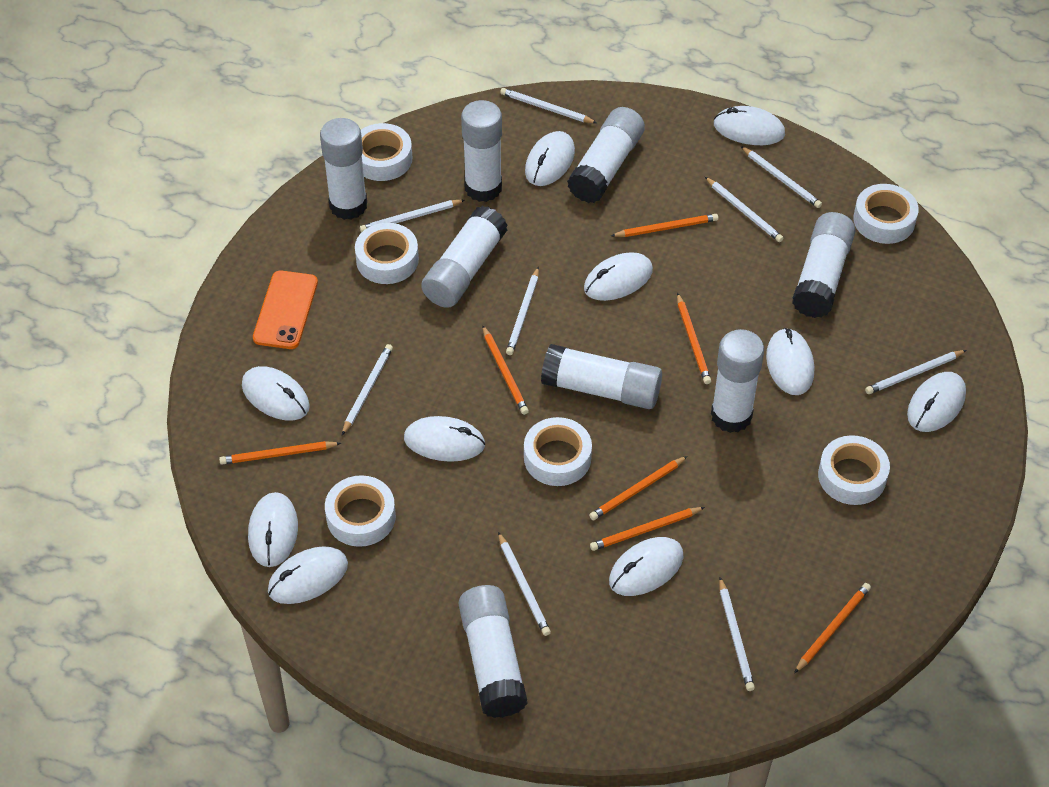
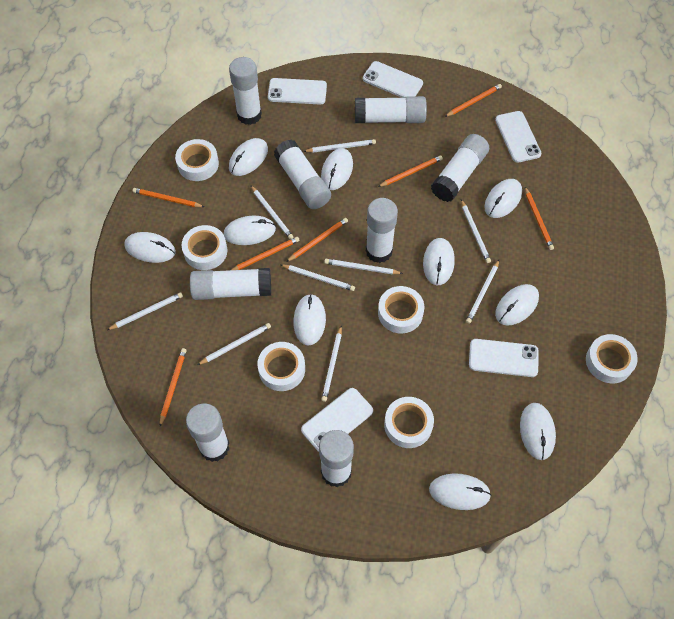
orange phone: [253,270,318,349] = 1 -> none = 0
white phone: none = 0 -> [268,78,327,104] [301,388,373,452] [363,61,423,98] [469,339,539,377] [495,111,542,163] = 5

